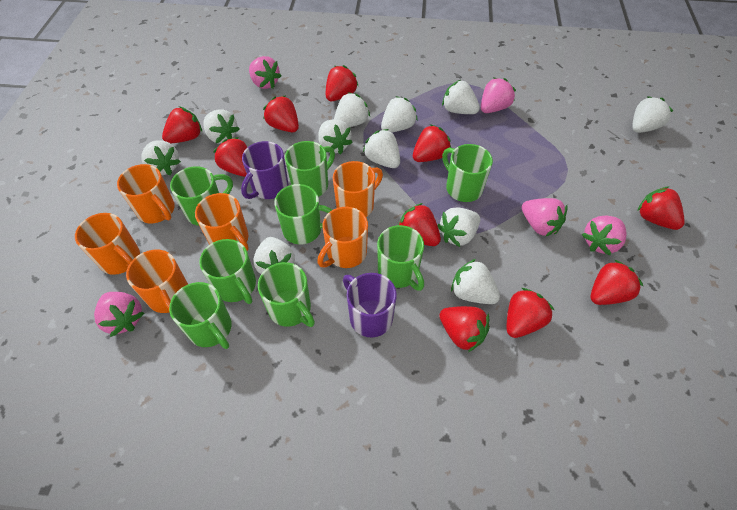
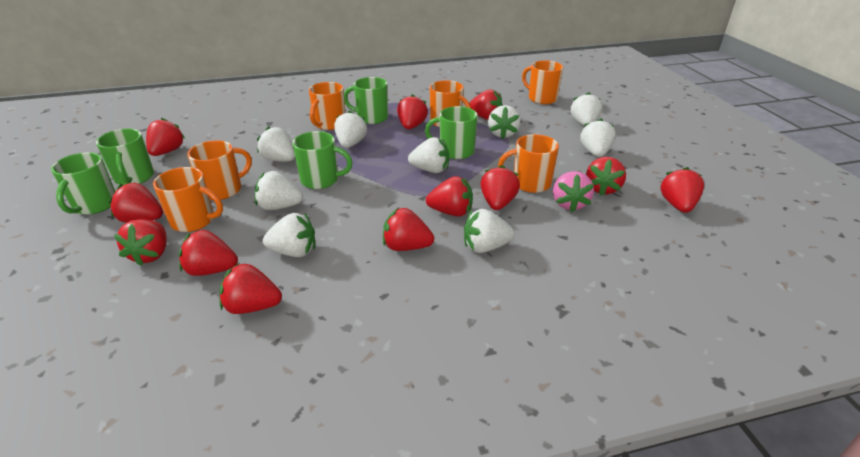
green mug: [169,282,232,349] [170,166,233,226] [199,239,256,304] [258,262,315,327] [274,184,332,244] [285,141,335,197] [377,225,424,291] [442,144,493,202] = 8 -> [51,152,115,215] [96,129,154,186] [292,131,353,189] [344,77,388,124] [425,106,478,159] = 5
pink strawberry: [94,292,144,337] [249,56,282,89] [481,77,516,113] [521,198,567,237] [582,216,627,256] = 5 -> [553,171,594,212] = 1
purple mug: [241,141,288,199] [343,273,397,337] = 2 -> none = 0
red strawberry: [162,106,202,144] [213,137,247,177] [263,96,299,132] [326,65,358,101] [398,203,441,246] [413,124,451,162] [439,306,490,352] [507,288,554,338] [591,260,643,305] [638,186,685,230] = 10 -> [109,183,163,223] [114,219,167,266] [146,118,185,156] [179,230,238,276] [220,263,282,314] [383,208,434,251] [397,94,428,129] [426,176,473,217] [469,89,503,120] [480,165,520,210] [586,157,626,196] [661,167,704,213] = 12
white strawberry: [142,140,181,175] [204,110,240,144] [253,237,295,274] [318,119,353,155] [334,92,370,127] [363,129,400,168] [381,96,418,132] [437,207,480,247] [442,80,480,114] [451,259,500,304] [632,96,673,133] = 11 -> [255,171,303,210] [257,126,295,162] [263,213,315,257] [334,110,367,148] [408,137,449,173] [464,209,515,253] [488,105,520,139] [571,92,602,126] [580,119,616,157] = 9

